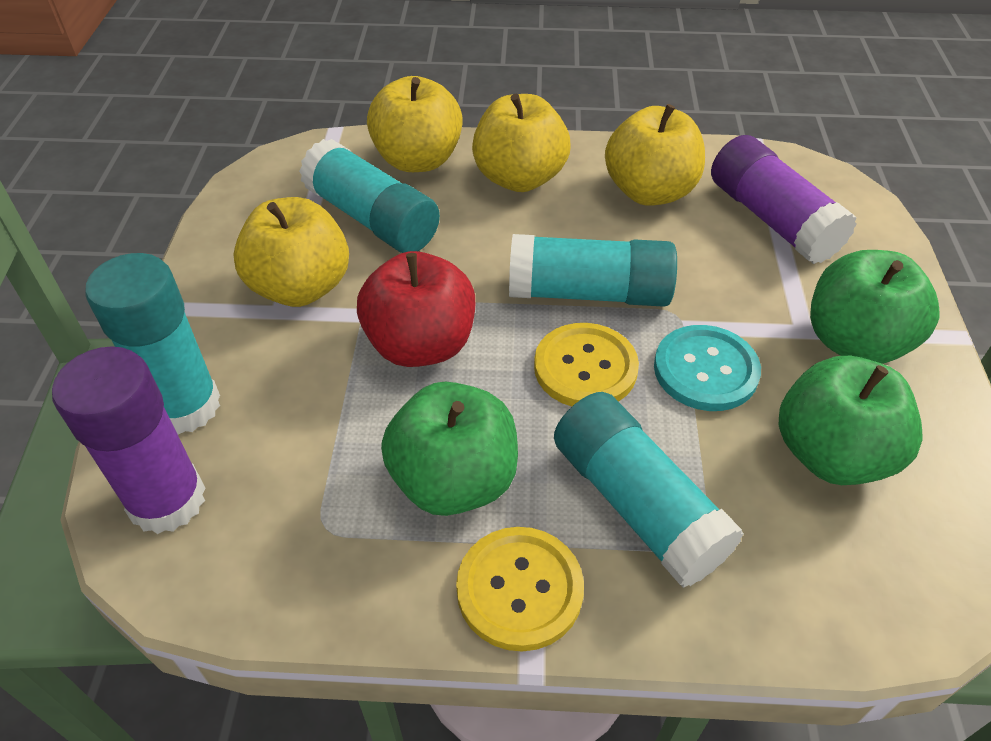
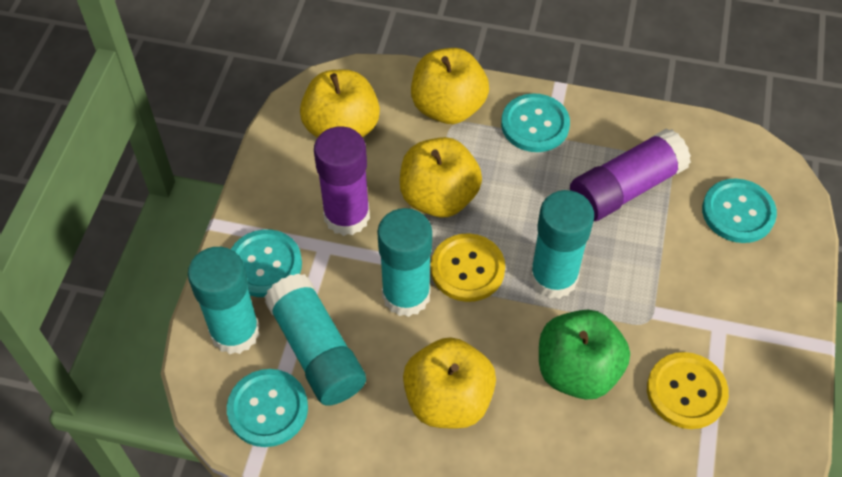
green apple: [381,382,518,516] [779,356,923,485] [810,250,940,364] = 3 -> [539,310,630,400] = 1
red apple: [357,251,475,367] = 1 -> none = 0
turquoise button: [654,325,761,411] = 1 -> [227,369,308,447] [230,229,302,297] [501,93,570,152] [702,179,777,243] = 4

